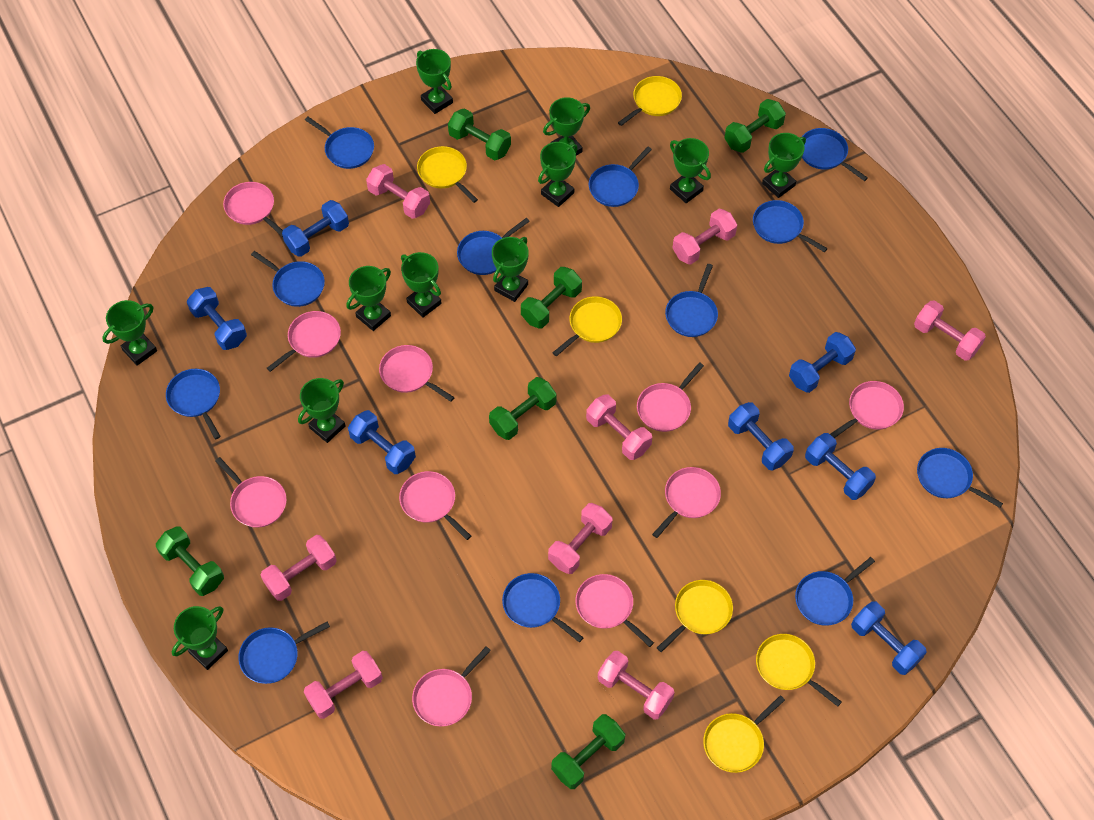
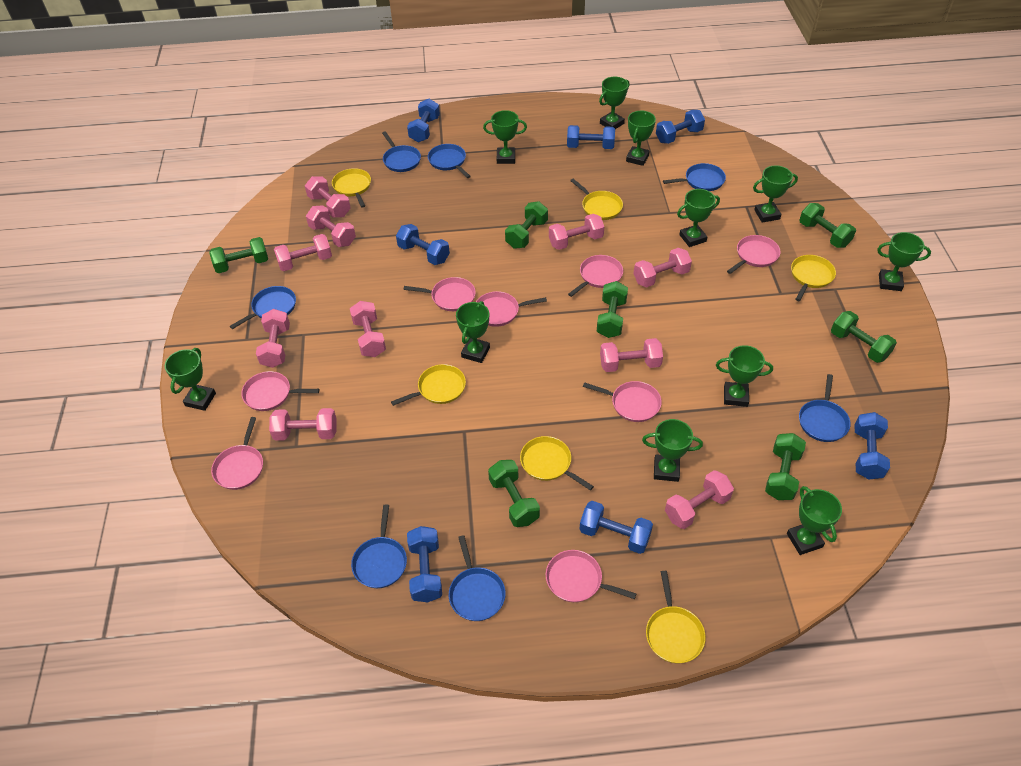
blue pan: [166,369,221,439] [238,622,330,684] [251,251,325,307] [305,117,374,169] [457,218,530,275] [502,573,583,642] [589,147,652,207] [665,264,718,337] [753,200,828,252] [795,557,875,626] [802,128,868,181] [917,448,1003,508] = 12 -> [230,286,296,329] [351,505,407,588] [382,131,421,172] [428,144,471,178] [449,535,506,621] [663,163,726,191] [799,374,851,442] = 7
green dumbbell: [156,526,224,596] [448,108,511,160] [489,377,556,440] [521,267,582,328] [551,714,625,789] [724,99,786,153] = 6 -> [209,237,268,273] [488,460,540,527] [505,201,548,249] [597,281,628,338] [765,433,806,500] [800,203,856,248] [831,311,897,363] = 7
pink dumbbell: [261,535,337,601] [304,651,383,719] [366,164,430,219] [548,503,612,574] [586,394,652,460] [598,651,675,720] [673,209,738,264] [914,300,986,361] = 8 -> [256,309,290,368] [269,408,337,441] [274,234,332,271] [305,176,351,218] [306,205,356,247] [350,301,386,357] [549,214,604,250] [600,338,663,372] [633,248,692,288] [665,470,734,529] = 10
pink pan: [215,457,287,528] [223,182,283,237] [267,311,341,372] [379,345,455,402] [399,471,471,540] [412,646,491,726] [575,574,654,647] [637,362,704,432] [652,467,721,538] [830,381,904,438] = 10 -> [211,417,263,490] [241,371,319,411] [403,277,476,311] [476,291,547,327] [545,550,636,602] [568,255,623,297] [583,381,662,422] [727,235,780,274] = 8

